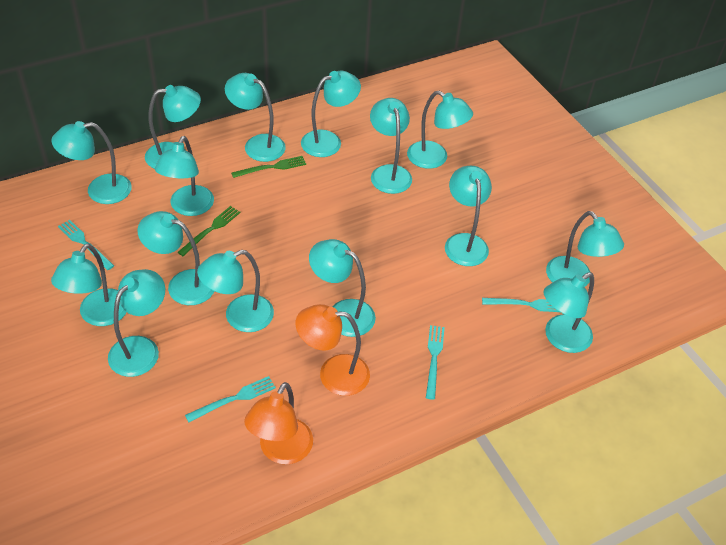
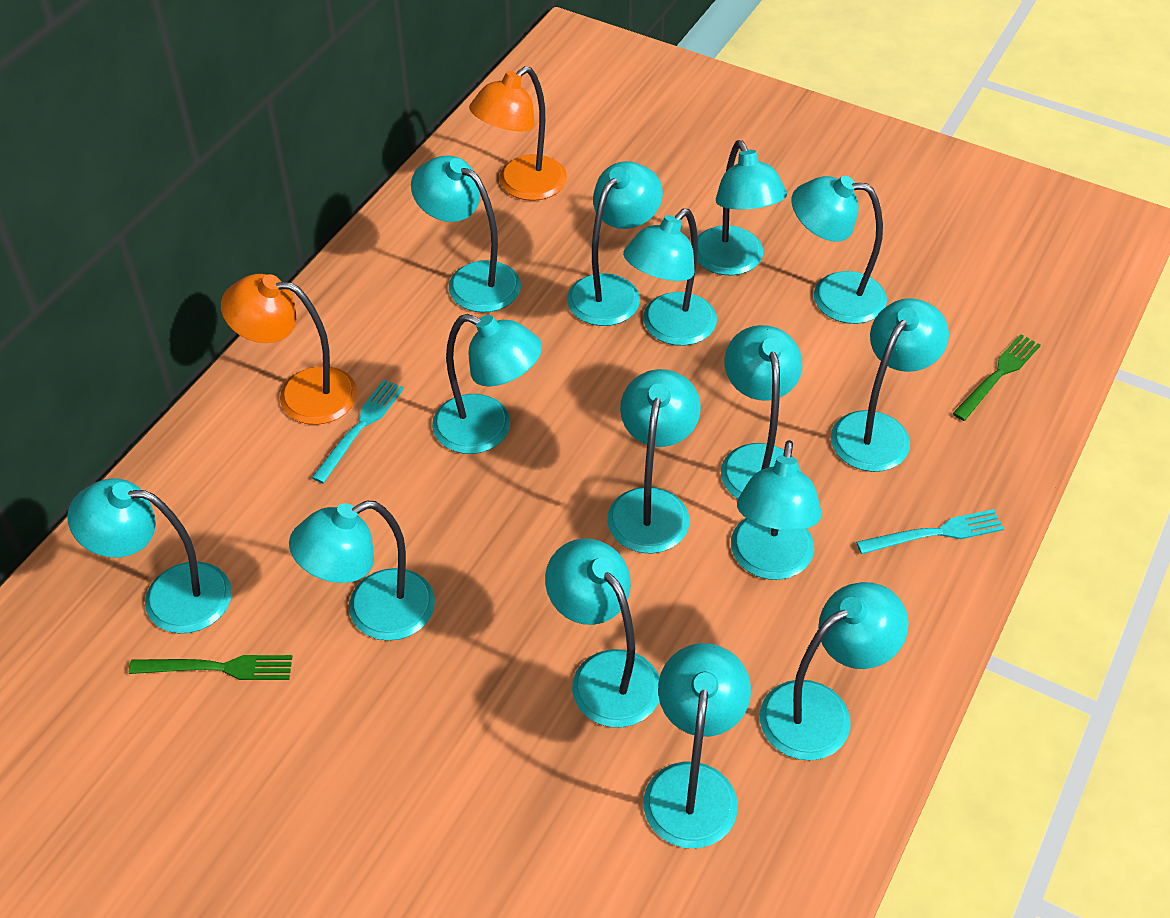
turquoise fork: [58,220,114,270] [185,376,276,422] [426,325,445,400] [482,298,559,312] = 4 -> [312,380,404,483] [856,509,1004,554] = 2

